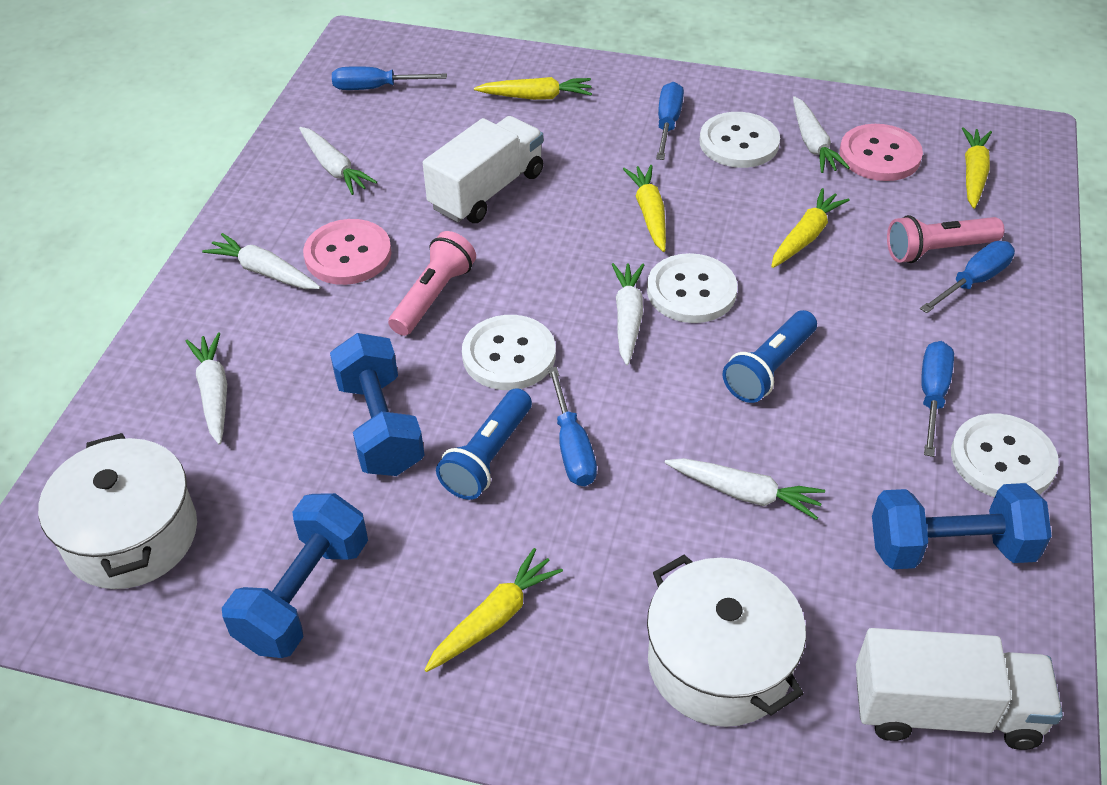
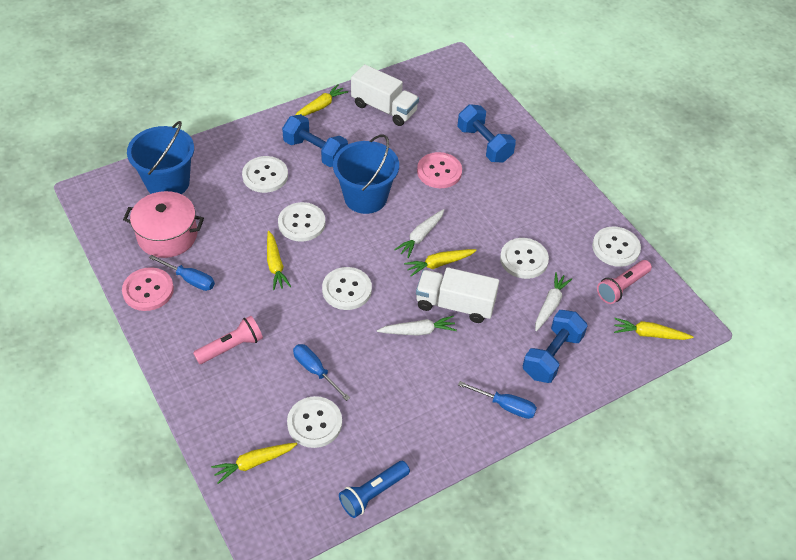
blue bucket: none = 0 -> [127,121,194,194] [333,134,399,214] = 2
blue flashlight: [436,388,532,500] [723,310,817,403] = 2 -> [339,461,410,518] = 1
blue screwdriver: [332,66,447,90] [548,367,597,486] [656,82,684,160] [920,241,1015,313] [921,341,954,457] = 5 -> [149,255,215,291] [293,344,350,401] [458,381,537,419] = 3
pink pot: none = 0 -> [123,191,204,258] = 1
white button: [462,315,556,390] [647,253,737,323] [700,112,780,168] [951,414,1059,497] = 4 -> [242,156,288,193] [278,202,325,242] [287,396,342,448] [322,267,372,310] [500,238,549,279] [592,226,641,267] = 6
white carrot: [186,333,227,445] [202,233,320,289] [299,127,377,195] [612,263,644,365] [665,458,825,520] [793,96,850,173] = 6 -> [377,316,457,336] [394,209,444,258] [535,272,572,331] = 3
white pot: [38,433,197,589] [647,555,806,727] = 2 -> none = 0

